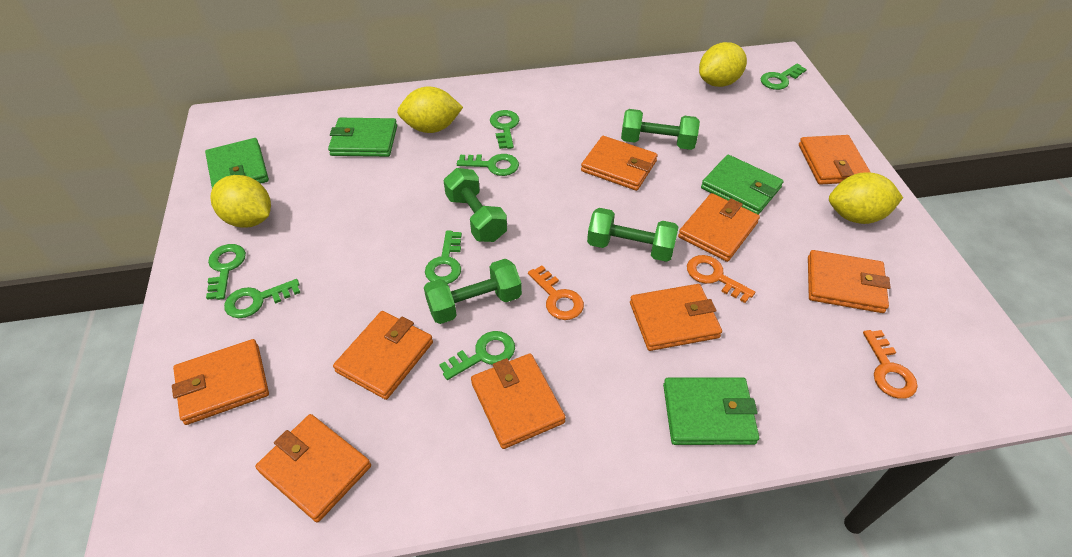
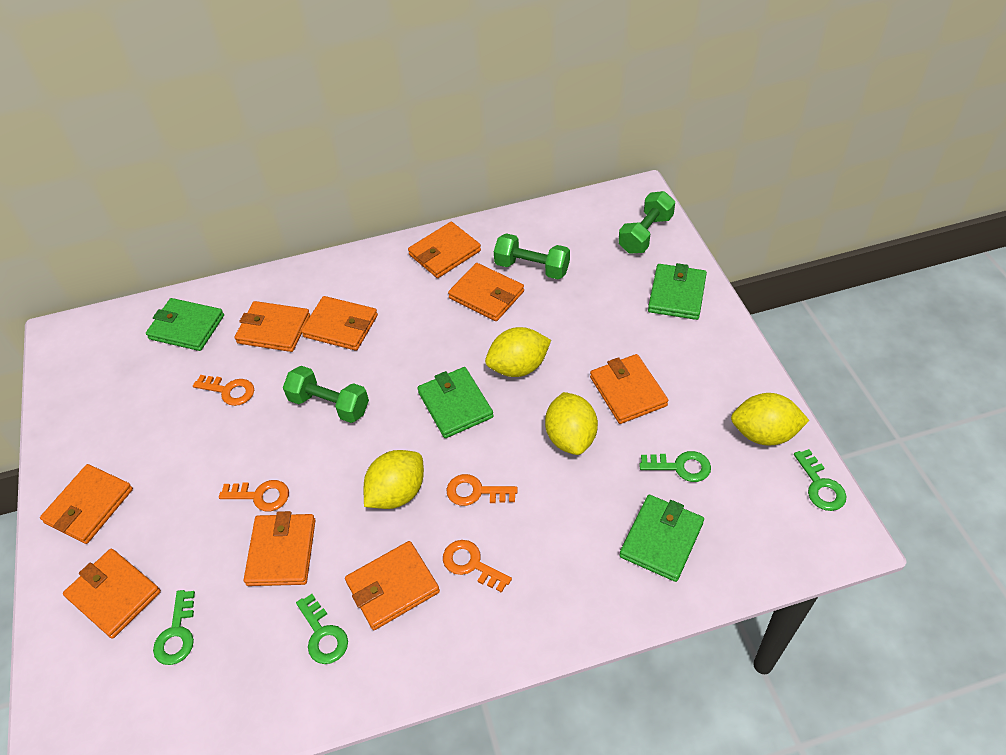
green dumbbell: [424,259,522,324] [443,168,507,242] [587,208,678,262] [621,109,700,150] = 4 -> [283,366,369,423] [494,233,570,279] [618,191,675,254] = 3
green key: [206,244,246,300] [224,279,301,318] [425,231,462,284] [439,331,515,380] [457,154,519,176] [490,110,519,149] [761,64,807,90] = 7 -> [153,590,195,665] [296,594,348,664] [639,451,711,482] [794,449,847,511] = 4
orange key: [528,265,584,320] [687,255,755,303] [863,330,918,399] = 3 -> [193,375,254,406] [219,480,289,511] [443,540,512,593] [446,474,518,506] = 4

